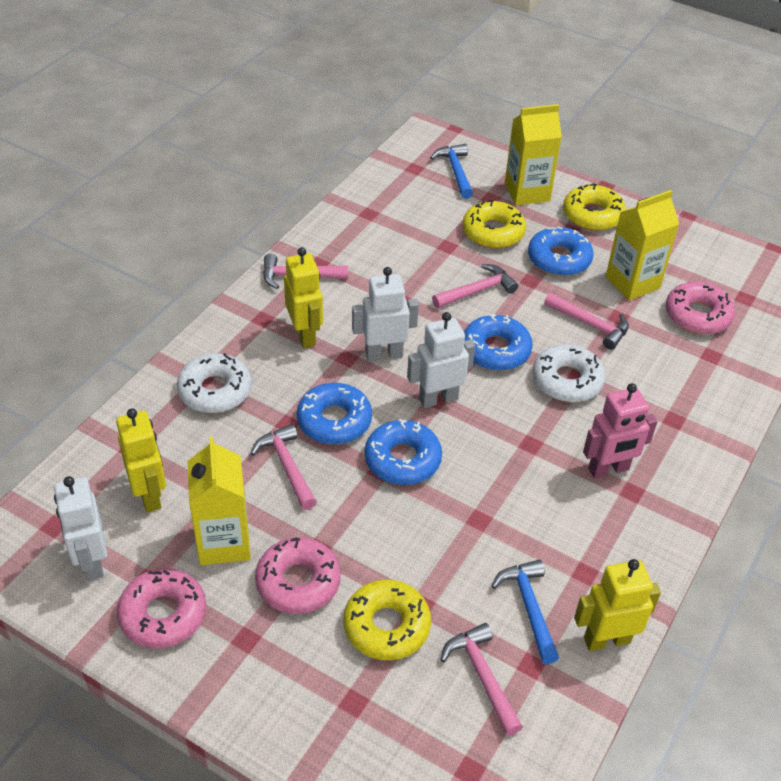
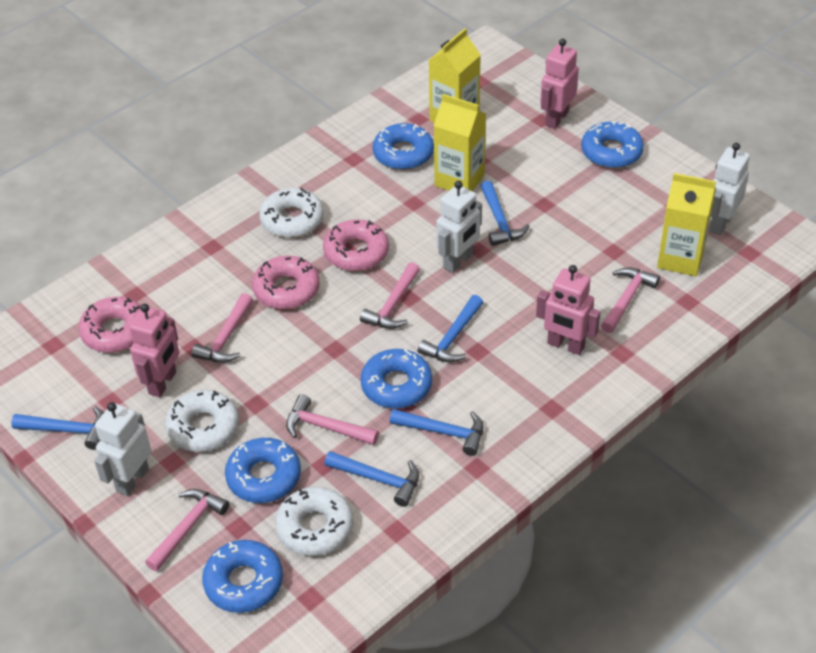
blue donut: [297,383,372,445] [365,419,442,485] [464,314,533,371] [528,227,593,276] = 4 -> [202,540,283,613] [225,438,301,503] [360,349,432,408] [372,123,434,170] [581,121,644,168] = 5
blue hammer: [430,144,473,199] [492,560,559,664] = 2 -> [11,406,103,450] [324,451,419,507] [390,409,484,456] [418,295,483,363] [481,181,530,246] = 5
pink robot: [583,383,658,479] = 1 -> [129,304,179,397] [536,265,601,355] [540,39,579,129] = 3
white donut: [177,353,252,413] [533,344,605,402] = 2 -> [165,390,239,452] [259,188,324,238] [275,487,353,556] = 3
yellow donut: [343,579,431,660] [462,200,526,248] [563,183,626,231] = 3 -> none = 0
yellow robot: [116,408,166,512] [284,247,323,348] [574,559,661,651] = 3 -> none = 0

